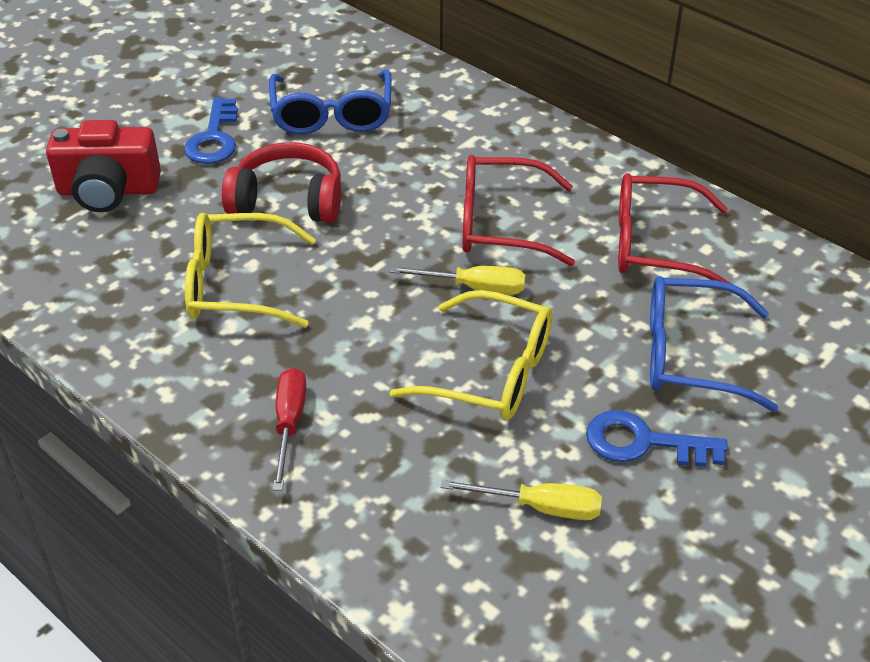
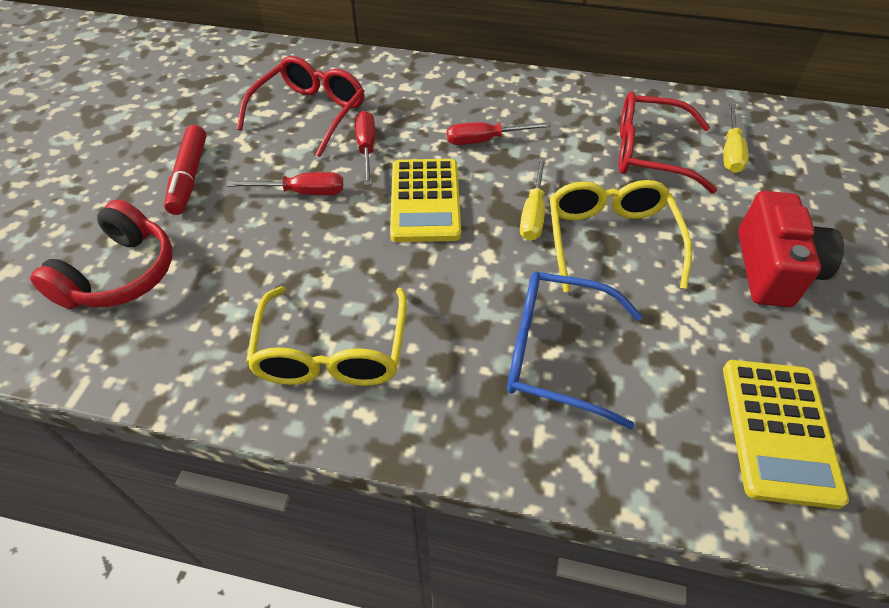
blue glasses: [269,69,392,135] [650,276,778,412] = 2 -> [507,271,642,429] = 1
blue key: [184,98,238,164] [586,410,728,467] = 2 -> none = 0
red marker: none = 0 -> [164,125,207,215] = 1
red screwdriver: [273,367,306,491] = 1 -> [227,172,343,195] [355,111,375,186] [447,122,552,145] = 3
yellow calculator: none = 0 -> [390,159,461,242] [723,360,849,509] = 2

